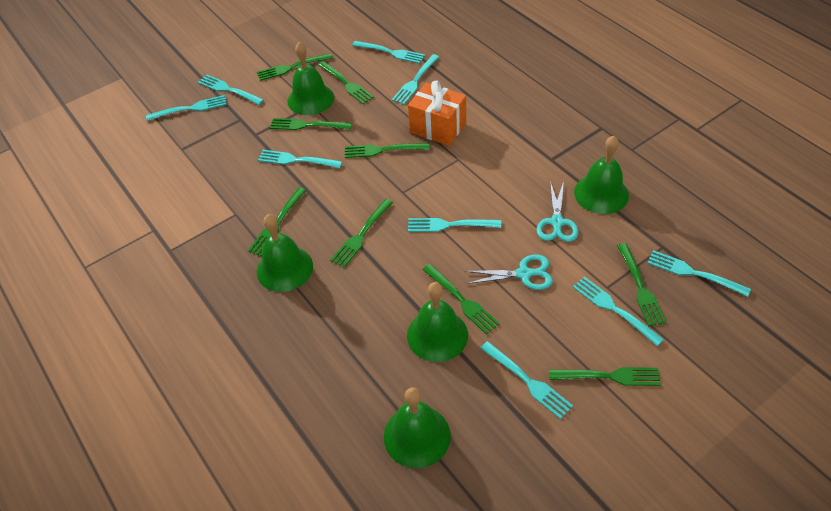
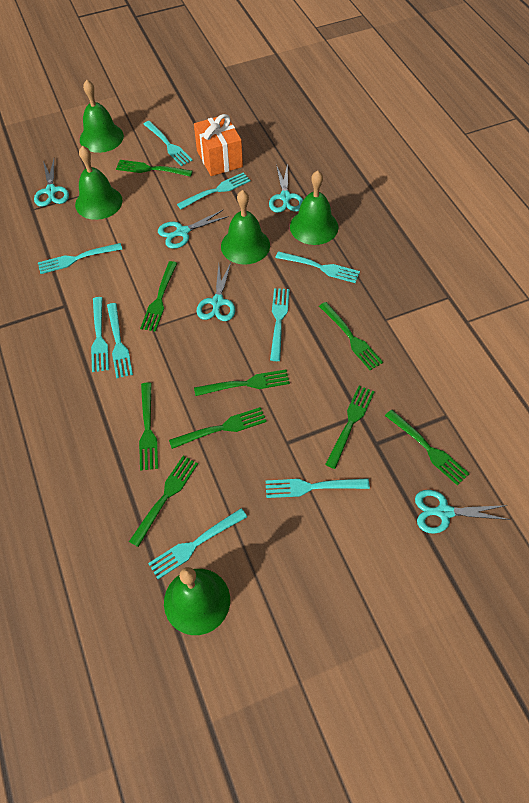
turquoise scissors: [465,255,553,290] [536,181,578,242] = 2 -> [34,159,69,207] [158,210,229,249] [196,263,235,321] [269,163,303,213] [415,490,510,534] = 5

